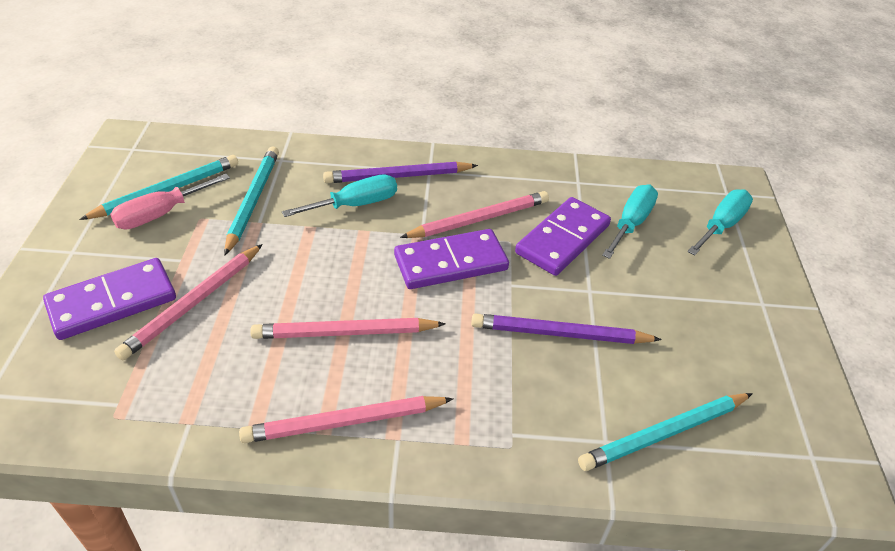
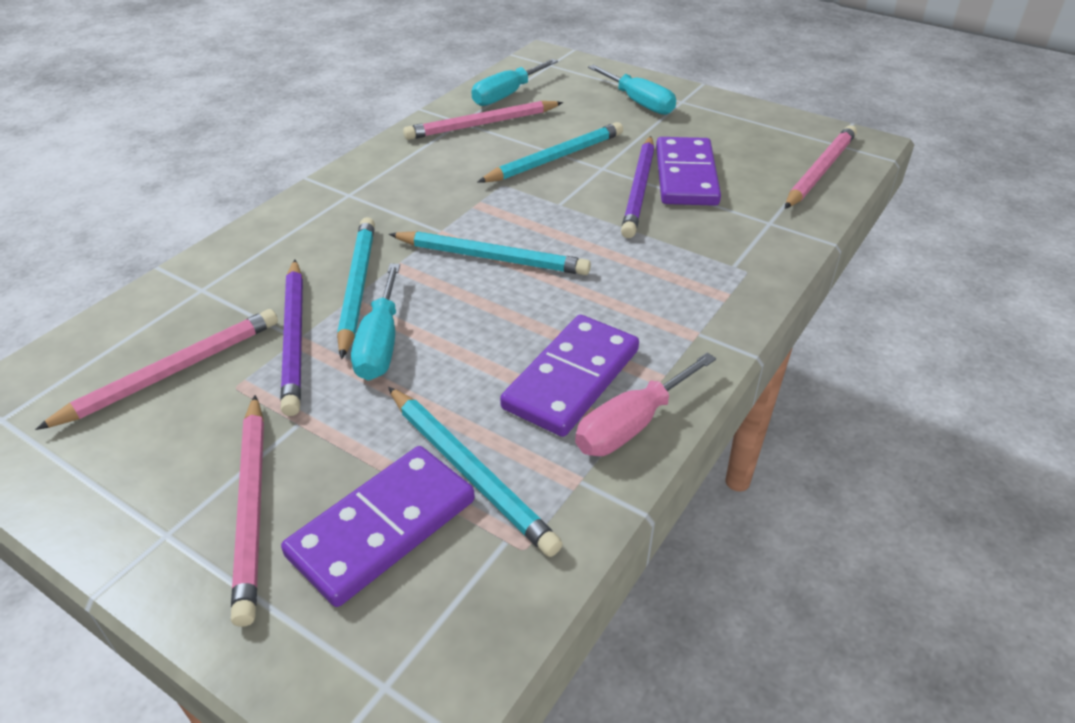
turquoise pencil: [79,155,238,220] [224,146,279,256] [578,393,753,471] = 3 -> [337,217,375,359] [388,387,563,557] [389,231,591,275] [477,122,623,183] = 4

